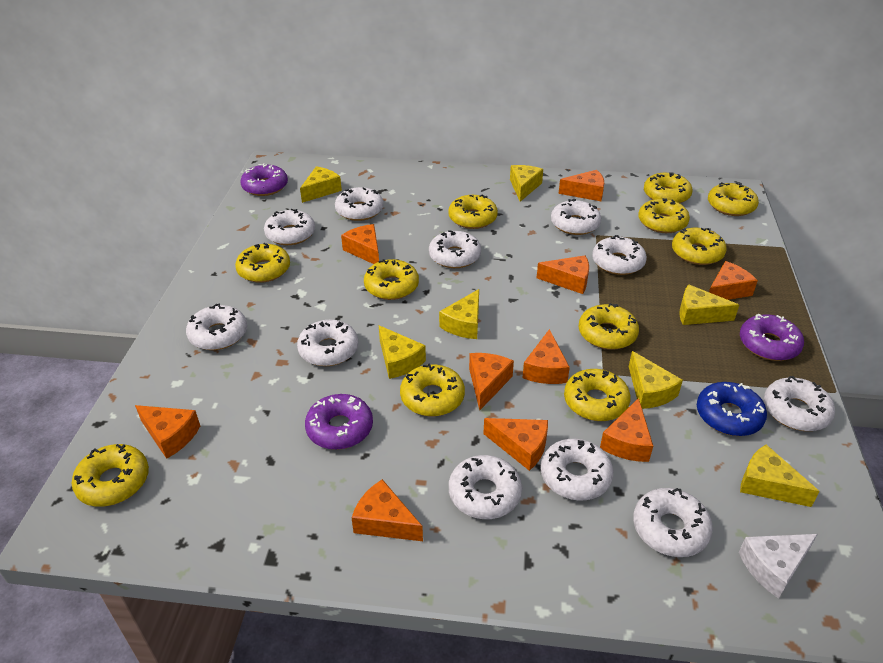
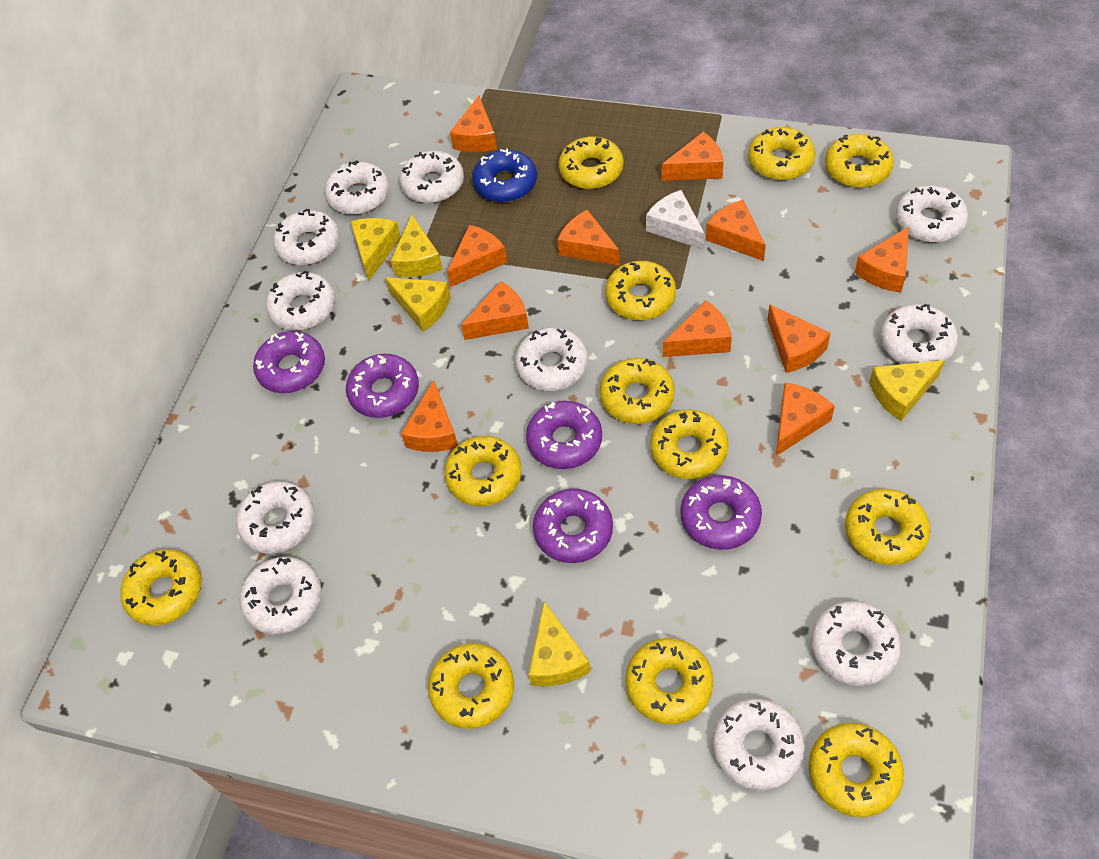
orange cheese: [135,405,200,459] [341,224,379,264] [352,479,423,541] [469,353,514,410] [483,418,548,471] [523,329,570,384] [537,255,589,294] [558,170,604,201] [600,398,653,462] [709,261,758,300] = 10 -> [401,380,458,452] [447,225,507,287] [450,95,497,152] [461,281,529,340] [557,210,620,266] [662,132,724,181] [663,300,732,357] [706,200,766,261] [767,304,831,373] [776,383,835,456] [854,227,909,293] = 11
purple donut: [240,163,288,196] [305,394,373,450] [740,314,804,361] = 3 -> [253,331,325,393] [346,354,419,418] [526,401,602,469] [533,489,613,563] [680,475,762,550] = 5
yellow cheese: [300,166,342,203] [379,325,426,379] [439,289,479,339] [510,165,543,202] [629,351,683,409] [679,284,739,325] [740,444,820,507] = 7 -> [350,218,401,280] [385,277,451,332] [391,215,443,277] [529,601,591,686] [869,360,945,421] = 5
yellow donut: [72,444,149,507] [235,243,290,283] [364,259,419,300] [400,363,465,416] [448,194,498,229] [564,369,631,421] [579,303,639,350] [638,198,690,233] [644,172,693,203] [672,228,727,265] [708,182,759,216] = 11 -> [120,549,202,626] [428,643,514,729] [444,436,522,506] [559,136,624,189] [600,358,675,424] [605,261,676,320] [626,638,713,724] [650,409,729,479] [748,127,815,180] [809,723,904,817] [825,134,894,188] [845,489,931,565] = 12

